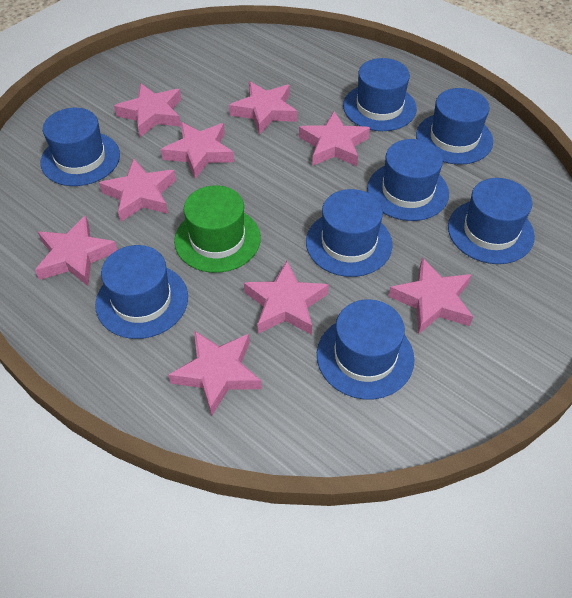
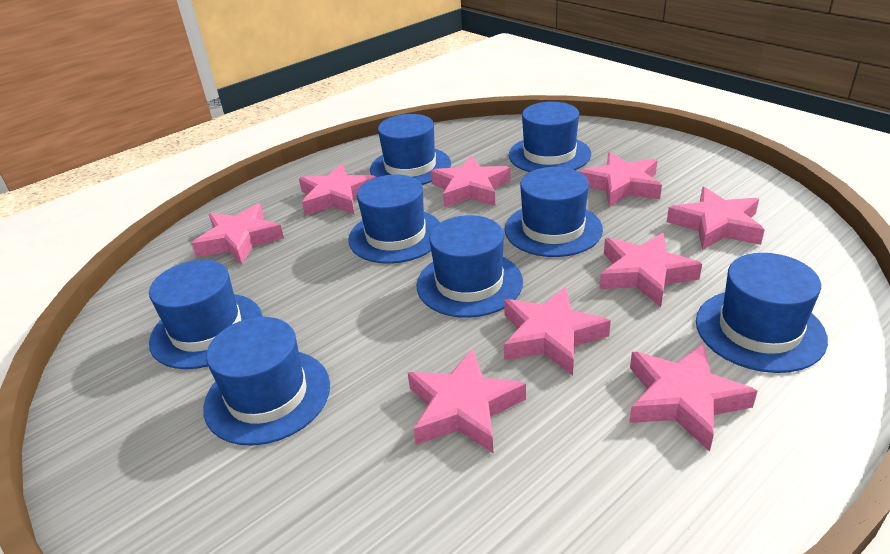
green hat: [174,185,261,273] = 1 -> none = 0

